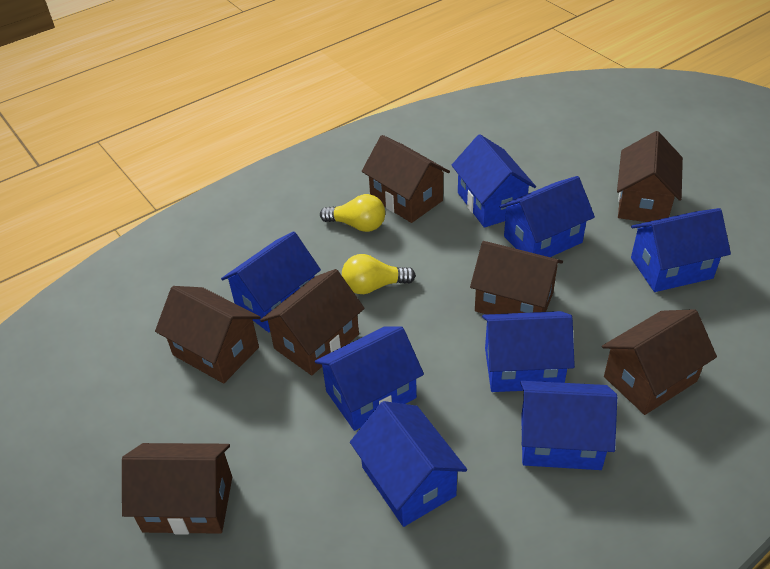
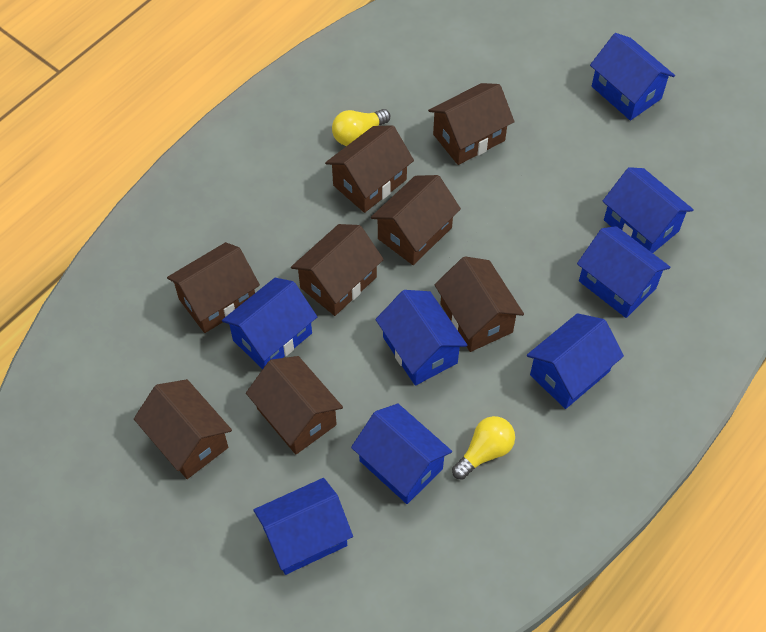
brown house: [122,443,232,535] [155,286,261,384] [260,269,365,375] [362,135,450,223] [470,241,563,315] [602,309,717,415] [617,131,683,222] = 7 -> [134,379,232,479] [167,242,260,333] [246,356,343,454] [291,224,384,316] [325,125,414,213] [371,175,461,265] [428,83,514,165] [435,256,524,352] = 8

